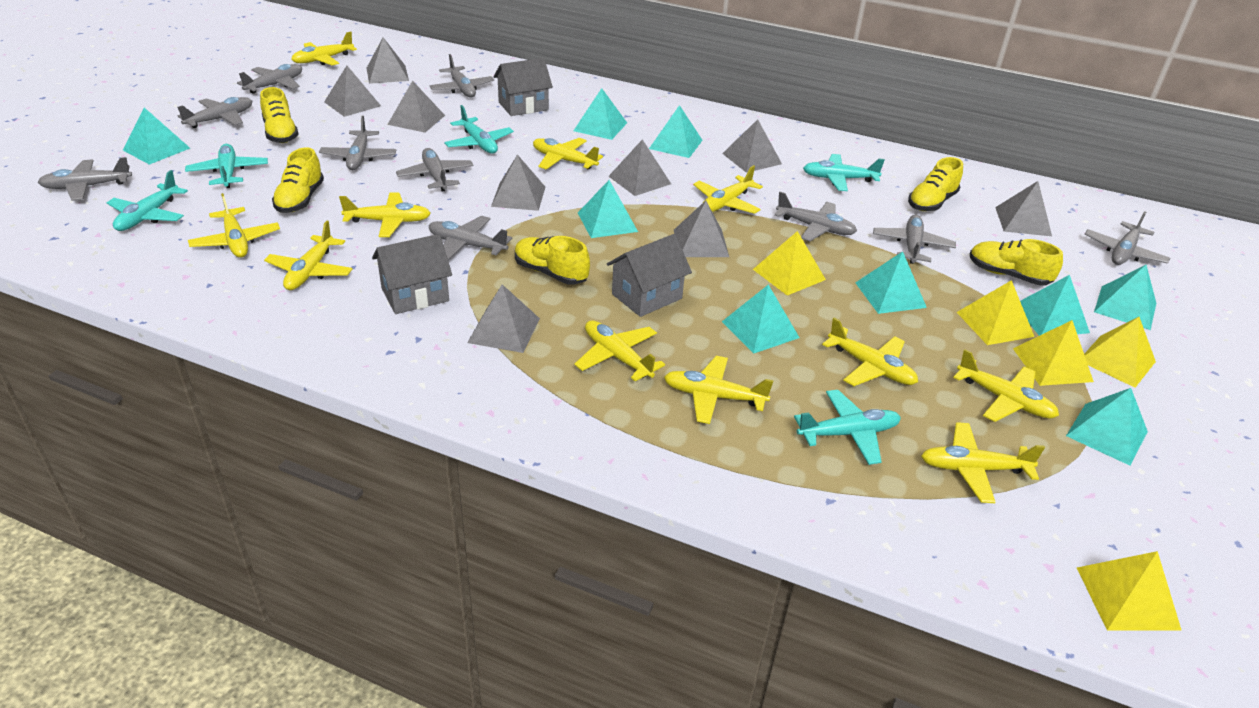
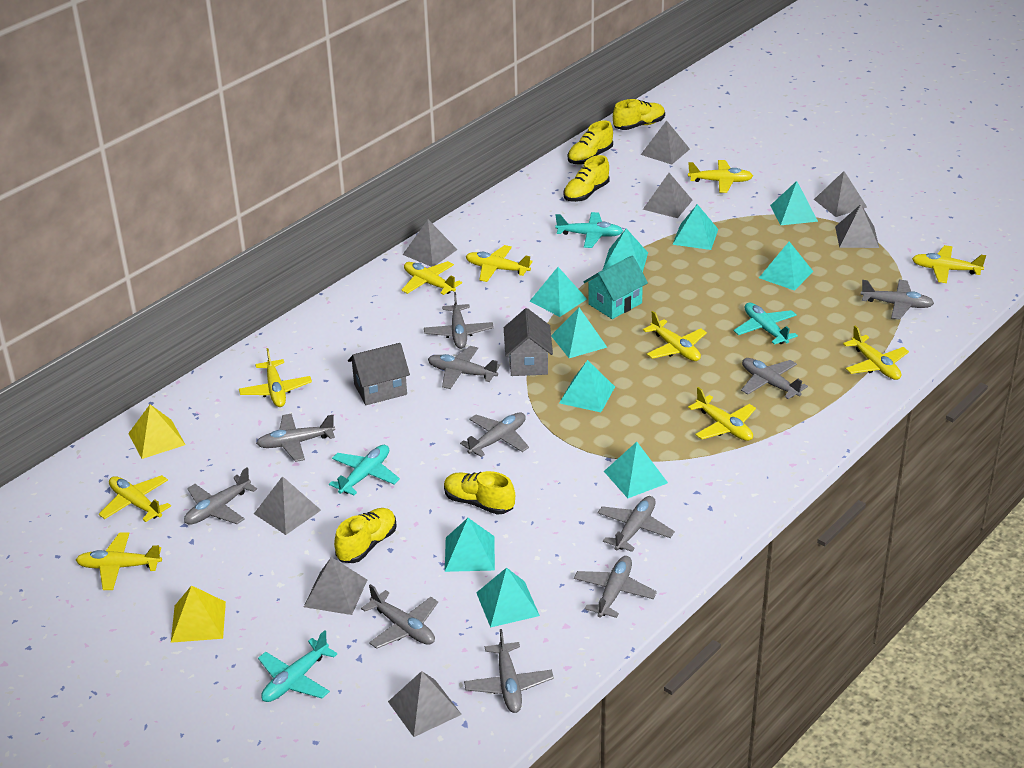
grey house: [372,234,452,314] [494,58,553,116] [607,234,692,317] = 3 -> [348,343,410,405] [504,308,553,376] = 2
grey plane: [38,157,132,201] [178,97,252,128] [237,64,302,94] [319,116,396,170] [396,148,474,191] [429,54,495,98] [429,216,512,260] [774,192,857,241] [873,215,956,264] [1084,211,1170,265] = 10 -> [184,468,257,525] [256,413,335,462] [361,584,438,649] [424,292,494,349] [428,346,500,389] [460,413,529,457] [464,629,554,713] [574,556,657,618] [597,496,675,552] [741,358,808,399] [861,279,934,320] = 11
grey pyramid: [324,66,381,117] [367,37,409,84] [387,81,445,133] [467,285,540,353] [491,154,545,211] [608,139,671,196] [674,201,729,257] [722,119,782,173] [995,181,1052,236] = 9 -> [254,476,321,535] [304,557,367,615] [388,671,462,737] [403,220,458,267] [641,120,690,165] [643,173,692,218] [814,171,867,217] [835,204,879,248] = 8
turquoise house: none = 0 -> [584,255,648,319] = 1
turquoise plane: [107,170,188,231] [185,144,268,188] [444,105,514,154] [794,390,901,465] [803,154,885,191] = 5 -> [258,630,338,702] [329,445,400,495] [555,212,623,248] [733,303,798,345] = 4
turquoise pyramid: [123,108,190,165] [573,88,627,140] [578,180,638,238] [649,105,702,158] [722,285,800,354] [856,251,927,314] [1020,275,1090,336] [1066,388,1148,466] [1094,265,1156,330] = 9 -> [445,518,495,572] [476,568,540,628] [530,267,587,317] [551,308,607,358] [559,360,615,412] [603,228,648,272] [604,442,668,498] [672,204,718,250] [759,242,814,291] [770,181,818,225] = 10
yellow plane: [188,193,280,258] [264,221,352,290] [291,32,357,65] [339,193,431,237] [533,138,603,169] [574,320,665,381] [664,356,774,424] [693,165,763,214] [822,318,918,386] [921,422,1045,503] [953,349,1059,422] = 11 -> [76,532,162,590] [99,475,171,522] [239,348,312,407] [401,261,462,295] [466,245,533,282] [643,311,707,361] [688,160,753,193] [688,387,756,441] [843,326,909,380] [912,245,986,283] = 10
yellow pyramid: [753,231,826,296] [957,280,1034,345] [1013,320,1094,386] [1077,551,1181,630] [1084,317,1156,388] = 5 -> [128,404,186,459] [171,585,226,643] = 2

